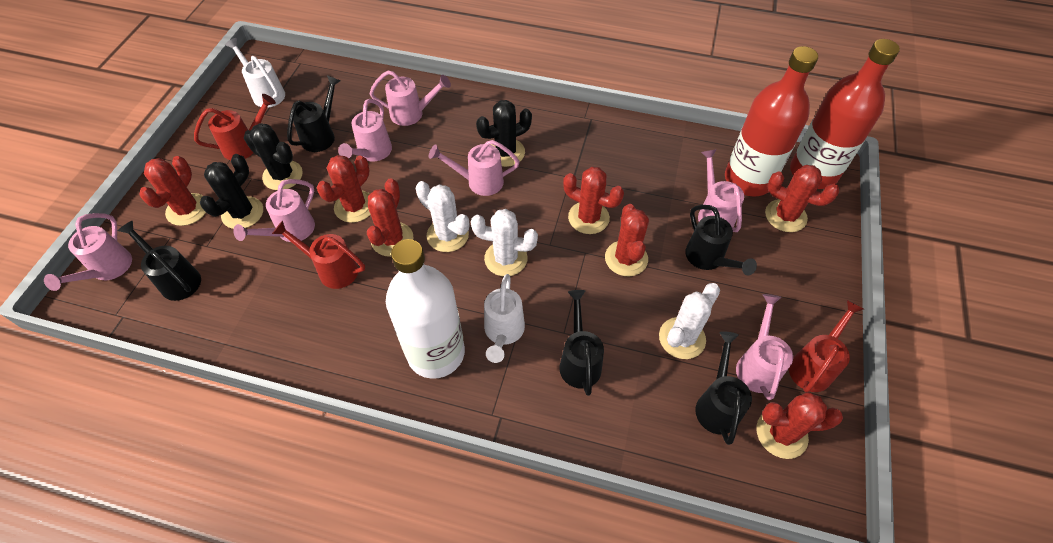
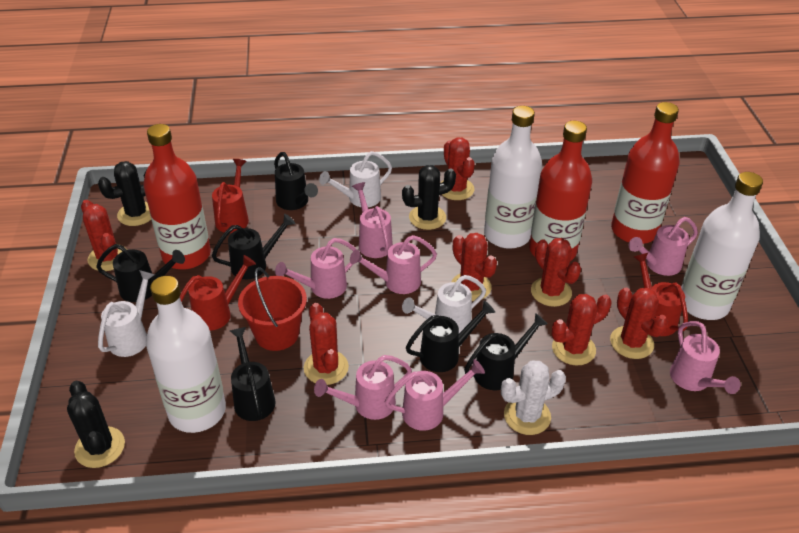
black watering can: [118,221,201,301] [287,75,341,152] [559,290,604,396] [685,205,757,275] [695,331,752,445] = 5 -> [96,244,185,302] [212,214,295,279] [230,327,276,421] [274,152,318,210] [406,301,495,372] [464,313,548,390] = 6
red bottle: [725,46,818,197] [790,39,900,189] = 2 -> [143,124,211,269] [529,121,592,261] [611,102,679,244] = 3
red bucket: none = 0 -> [238,267,307,351] = 1
white bottle: [386,239,465,379] = 1 -> [146,276,226,433] [484,106,542,249] [681,172,763,320] = 3
white cactus: [416,181,469,252] [471,209,538,276] [659,283,720,359] = 3 -> [501,360,566,435] = 1
white watering can: [225,38,285,108] [484,274,525,363] = 2 -> [98,270,155,357] [319,151,392,207] [402,275,486,333] = 3

